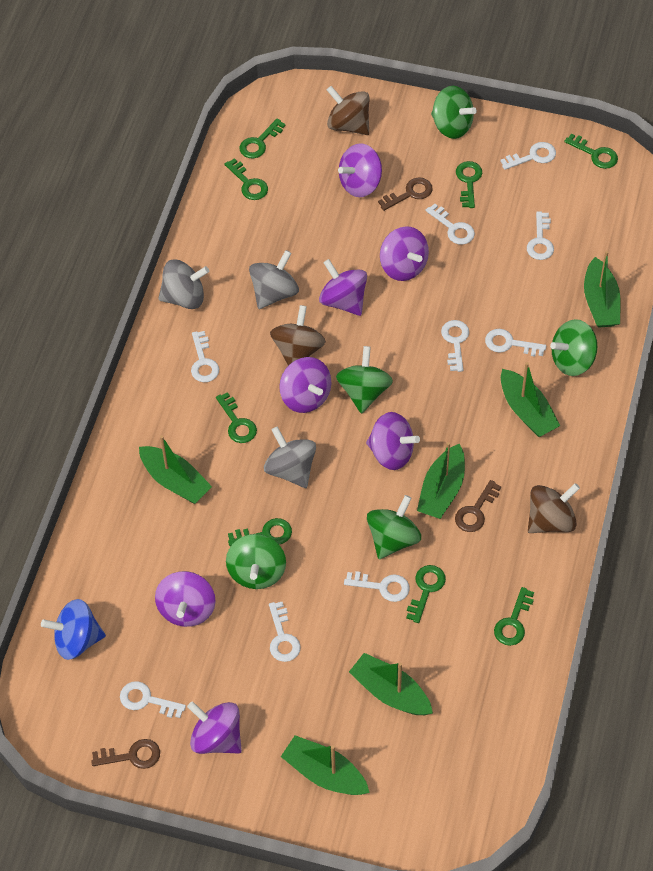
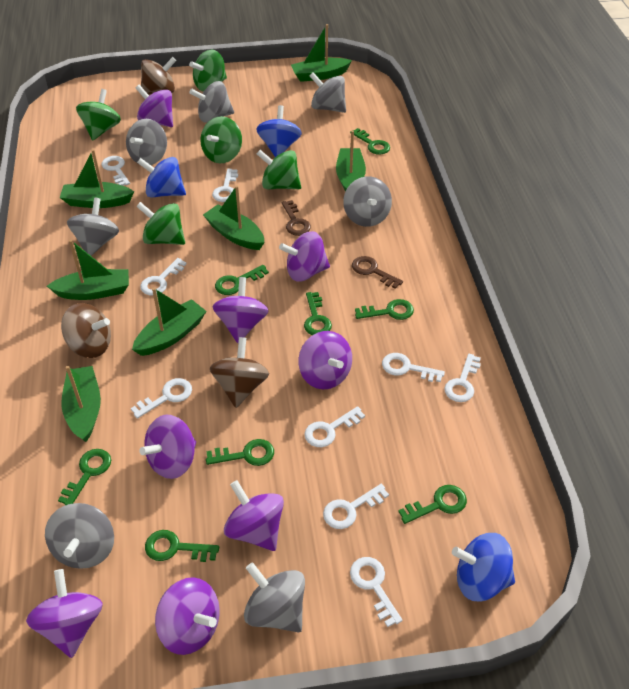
blue spinning top: [41,599,106,660] = 1 -> [137,157,186,198] [256,105,302,157] [452,533,515,602] = 3
brown key: [91,739,160,769] [378,177,433,211] [455,480,501,532] = 3 -> [282,200,311,236] [352,256,403,289] = 2
green boat: [139,435,212,504] [281,735,370,795] [349,653,433,715] [417,442,465,519] [501,362,560,437] [584,251,621,328] = 6 -> [47,240,129,300] [60,149,134,208] [61,366,101,442] [132,288,207,356] [203,186,265,250] [291,24,352,82] [336,130,366,192] = 7
grey spinning top: [158,259,209,309] [249,250,299,309] [264,426,316,488] = 3 -> [45,503,114,569] [67,198,119,256] [126,119,167,165] [189,81,234,123] [244,562,305,633] [309,72,346,113] [343,176,392,227] = 7
purple spinning top: [155,571,216,627] [187,701,242,754] [279,357,331,413] [319,259,367,316] [338,143,382,197] [366,412,420,470] [380,226,429,281] = 7 -> [26,569,103,658] [136,85,173,127] [139,415,196,479] [155,577,220,655] [212,277,268,343] [224,480,284,551] [279,231,330,281] [298,331,352,389] = 8

